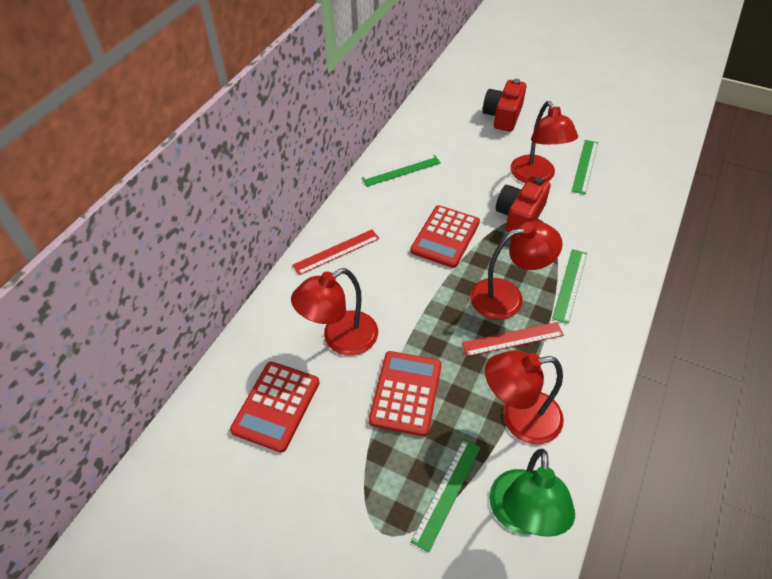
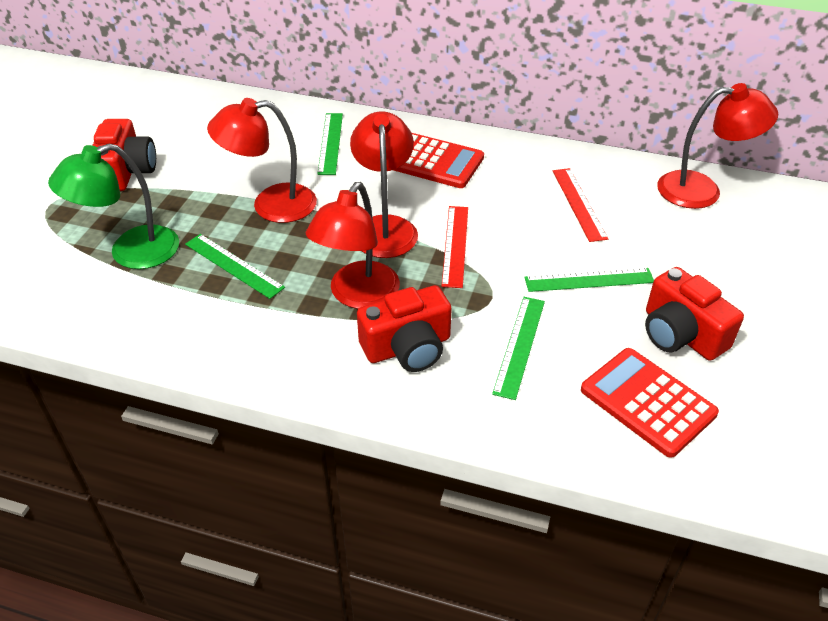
red calculator: [230,362,320,453] [369,351,442,436] [410,205,480,268] = 3 -> [394,133,484,188] [581,348,719,458] = 2
red camera: [483,79,526,132] [496,176,550,232] = 2 -> [92,119,156,191] [357,285,452,372] [645,267,744,361] = 3

